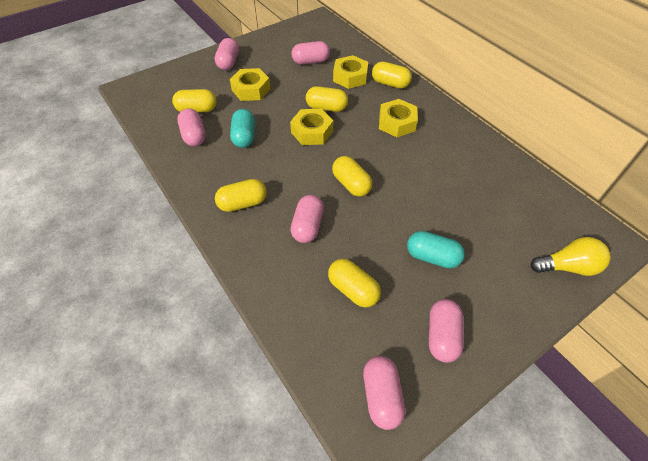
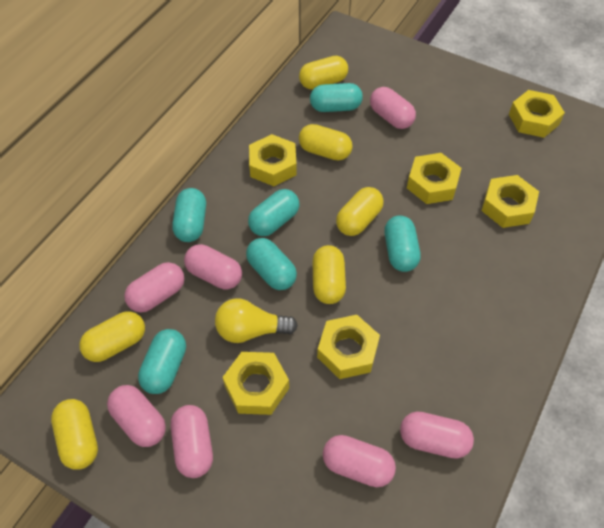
pink capsule: [177,108,206,146] [215,38,239,70] [290,195,324,243] [292,41,330,65] [363,356,405,430] [429,299,464,363] = 6 -> [107,385,166,447] [124,262,185,313] [171,405,213,478] [184,244,242,289] [323,435,396,487] [370,87,416,129] [400,411,474,459] = 7
turquoise capsule: [230,109,255,148] [407,231,465,269] = 2 -> [138,329,186,394] [172,188,206,242] [246,238,297,290] [248,189,299,236] [310,83,363,112] [384,215,421,272] = 6
yellow nut: [230,68,271,101] [290,109,333,145] [333,55,368,89] [379,99,418,137] = 4 -> [222,352,289,415] [249,134,297,186] [317,315,380,379] [407,153,461,204] [481,175,539,228] [509,90,565,138] = 6

